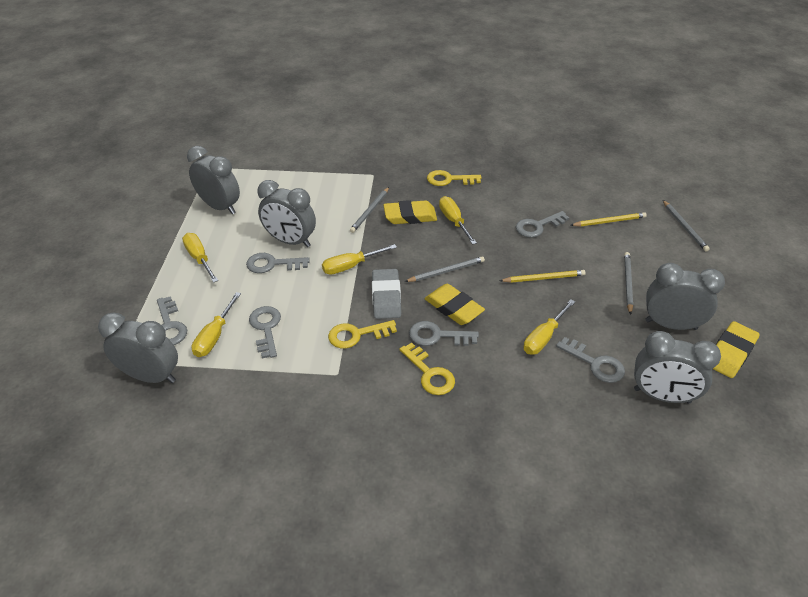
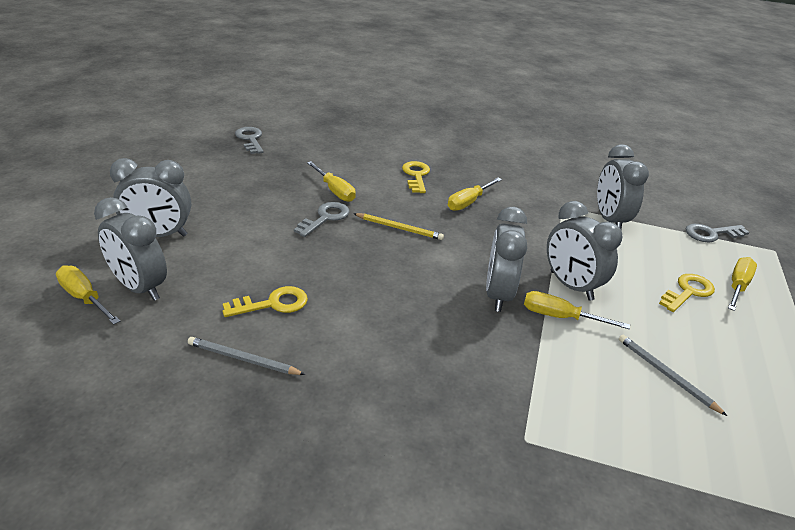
grey eraser: [372,269,401,319] = 1 -> none = 0
grey key: [157,296,187,345] [246,253,310,273] [249,306,281,358] [409,321,479,346] [516,211,569,238] [556,337,625,383] = 6 -> [235,127,263,154] [294,202,350,237] [686,224,749,242] = 3
grey pencil: [350,187,389,233] [405,256,485,282] [624,252,633,315] [663,200,710,252] = 4 -> [188,337,306,375] [619,335,727,416] = 2
yellow eraser: [384,200,437,224] [424,284,485,325] [713,321,760,378] = 3 -> none = 0
yellow pencil: [500,270,586,283] [570,212,647,227] = 2 -> [353,213,444,240] = 1

